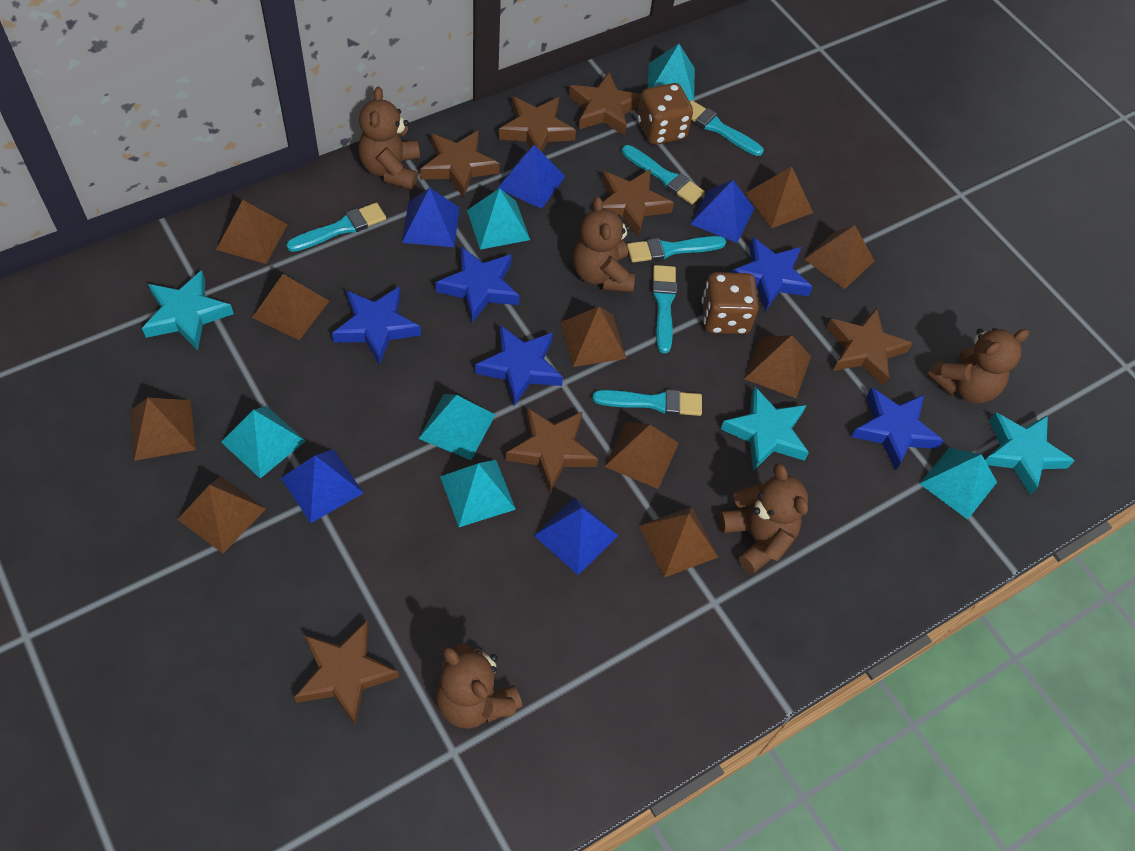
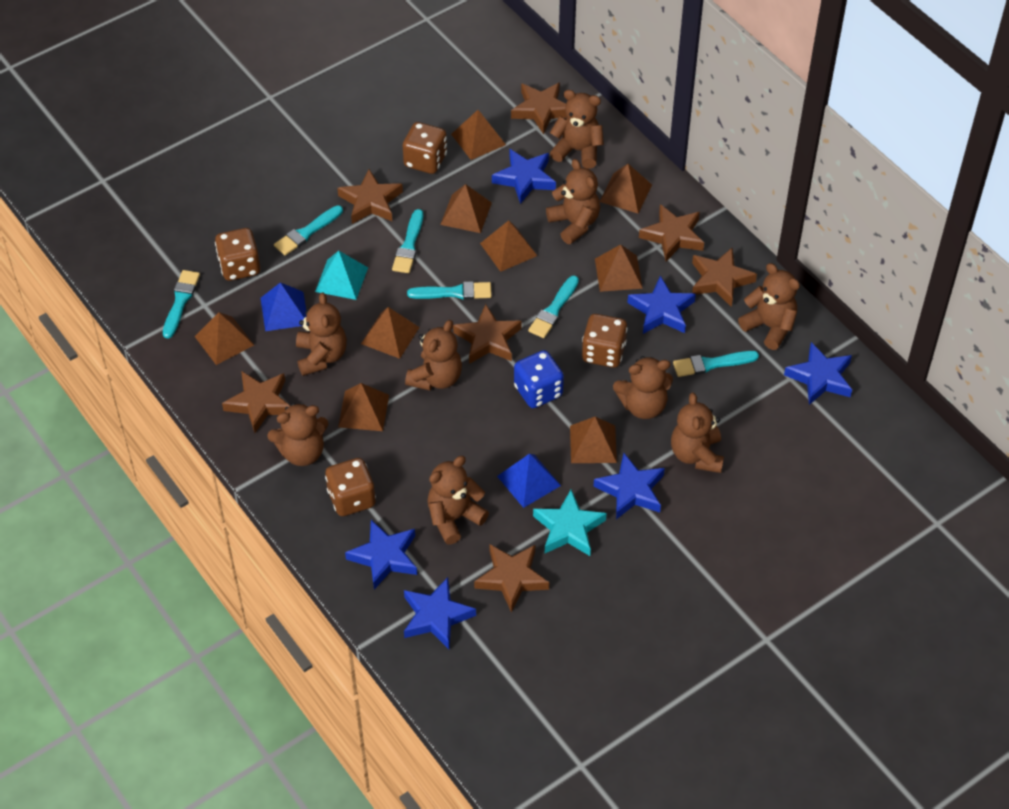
blue dice: none = 0 -> [514,350,564,408] = 1
blue pyramid: [281,449,364,523] [402,188,460,247] [497,145,565,209] [534,498,619,575] [690,180,754,243] = 5 -> [261,283,307,331] [497,454,561,508] = 2
blue star: [332,287,421,365] [436,247,520,323] [475,325,563,406] [731,237,813,311] [851,387,944,471] = 5 -> [345,520,417,589] [404,577,476,649] [492,149,556,204] [594,453,665,519] [627,276,696,334] [784,342,852,405] = 6
brown dice: [637,83,693,145] [702,272,759,334] = 2 -> [215,228,260,281] [325,458,376,516] [403,122,447,174] [582,314,628,368] = 4
brown pyramid: [130,398,196,461] [177,476,266,553] [216,200,288,264] [252,274,329,340] [561,307,626,367] [604,422,679,489] [639,507,718,578] [744,335,811,398] [746,167,813,228] [804,225,874,289] = 10 -> [194,312,254,365] [338,383,389,431] [361,307,420,359] [440,184,492,233] [451,110,506,160] [480,220,537,272] [570,417,617,463] [595,244,643,292] [599,164,652,213] = 9
brown teddy bear: [358,86,420,190] [435,644,523,729] [573,196,635,292] [719,463,808,574] [927,328,1029,403] = 5 -> [267,403,328,466] [296,293,347,376] [405,320,462,391] [427,456,489,545] [546,159,600,244] [550,90,604,169] [613,356,673,419] [671,393,724,473] [738,263,800,350] = 9
turquoise pyramid: [221,406,305,478] [418,394,495,460] [440,460,516,527] [467,188,530,250] [648,44,695,101] [919,448,997,520] = 6 -> [315,251,368,300] = 1
turquoise star: [142,270,234,351] [721,387,809,471] [985,412,1075,495] = 3 -> [533,490,607,556] = 1

